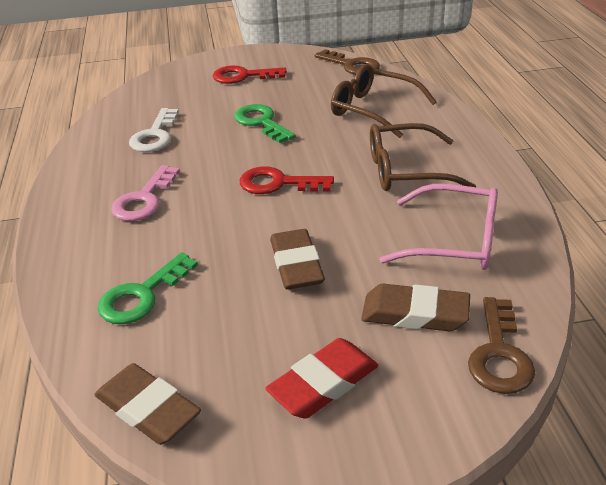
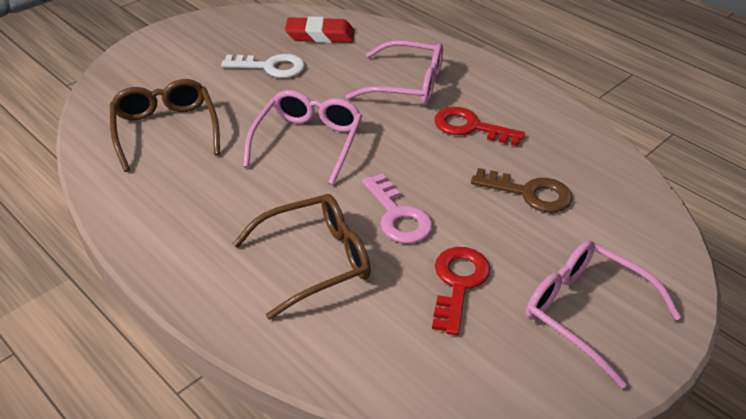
brown eraser: [94,363,201,445] [270,229,325,289] [361,284,470,332] = 3 -> none = 0
brown key: [315,49,380,75] [468,297,535,394] = 2 -> [471,168,572,213] = 1
green key: [98,252,198,324] [234,104,296,143] = 2 -> none = 0
pink glasses: [379,184,498,270] = 1 -> [243,90,362,185] [346,40,443,106] [526,240,682,389] = 3

